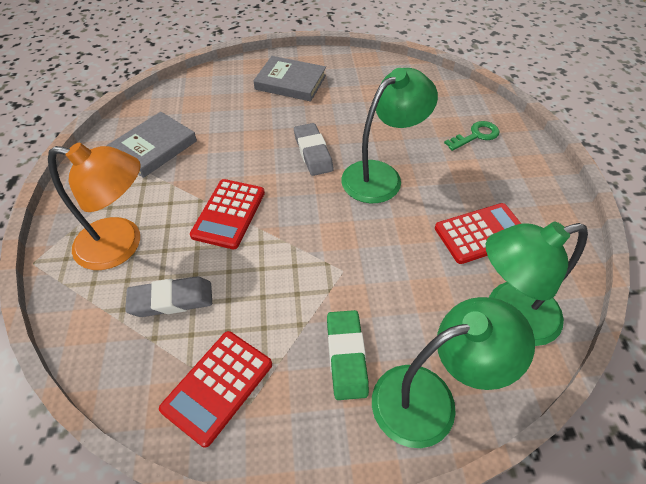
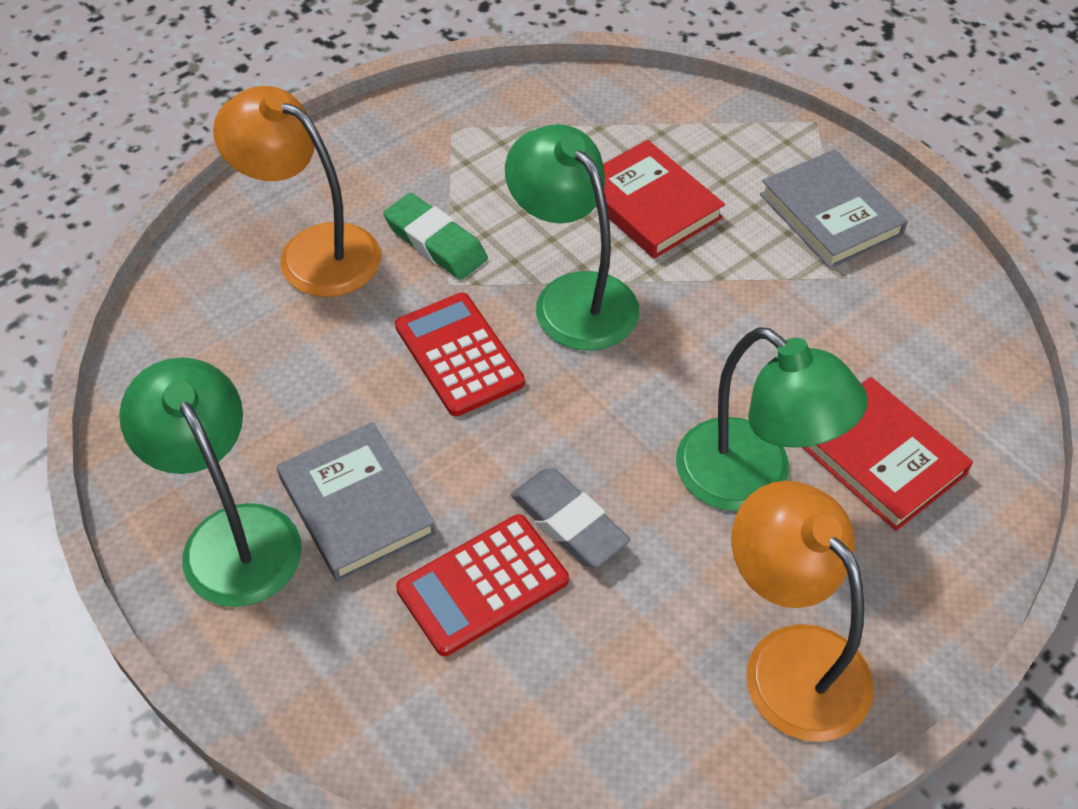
green key: [444,121,499,151] = 1 -> none = 0
grey eraser: [125,276,212,317] [294,123,333,176] = 2 -> [511,468,630,567] = 1
orange lamp: [48,143,141,270] = 1 -> [213,86,381,297] [732,481,874,742] = 2
red book: none = 0 -> [596,140,725,259] [802,377,973,531] = 2
red calculator: [159,331,272,448] [190,179,265,249] [435,203,521,264] = 3 -> [395,292,525,417] [396,514,569,656] = 2

